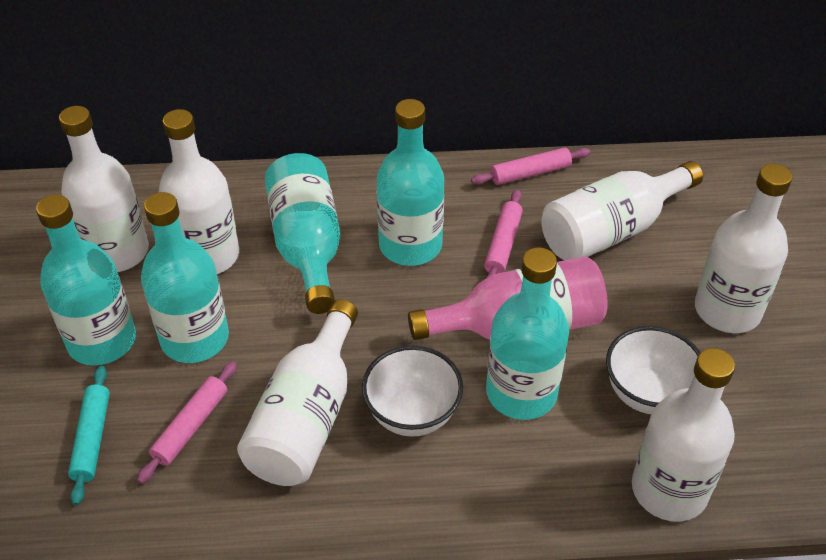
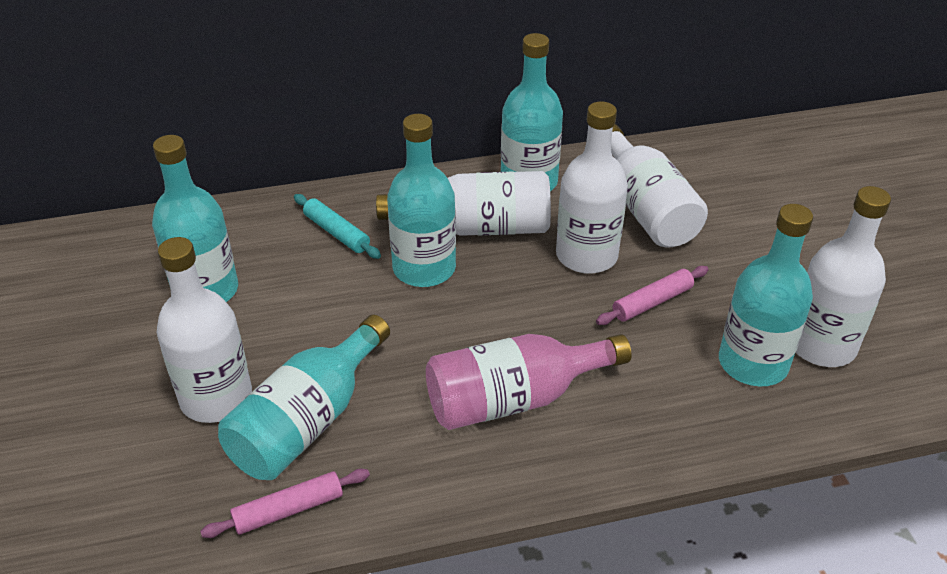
pink rolling pin: [137,361,237,484] [471,147,591,185] [484,190,523,279] = 3 -> [200,469,370,538] [596,266,709,325] = 2
white bottle: [59,106,149,272] [159,109,239,274] [237,299,358,486] [541,161,703,260] [632,348,735,522] [695,163,792,333] = 6 -> [156,237,252,423] [376,171,551,236] [556,101,628,274] [611,124,708,248] [796,186,891,367] = 5
white bowl: [362,346,463,437] [606,326,701,414] = 2 -> none = 0

